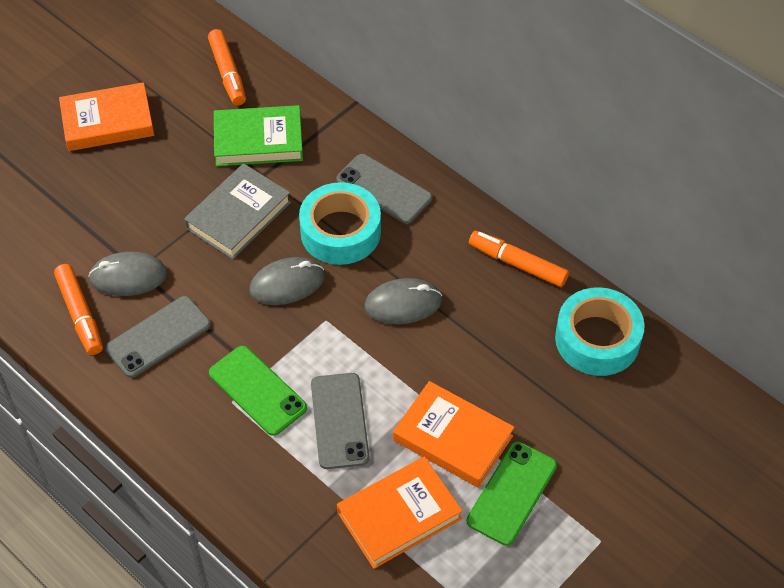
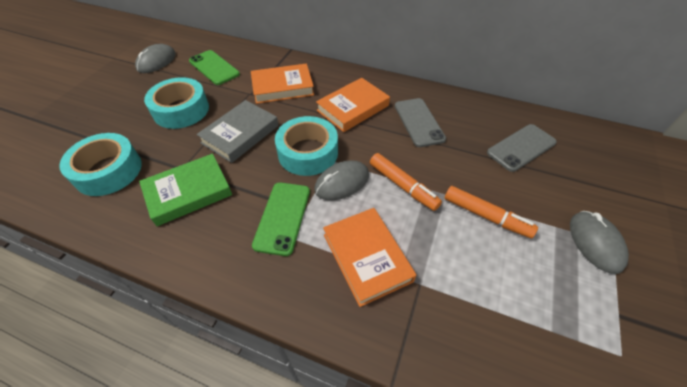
grey phone: [106,296,211,378] [311,373,369,469] [337,154,432,224] = 3 -> [395,98,446,147] [487,124,557,172] = 2
orange marker: [54,264,103,355] [208,29,246,106] [469,231,569,287] = 3 -> [370,153,442,211] [445,186,538,238] = 2
turquoise tape: [299,182,381,265] [555,287,645,376] = 2 -> [59,133,142,196] [144,77,209,129] [275,116,338,176] = 3

